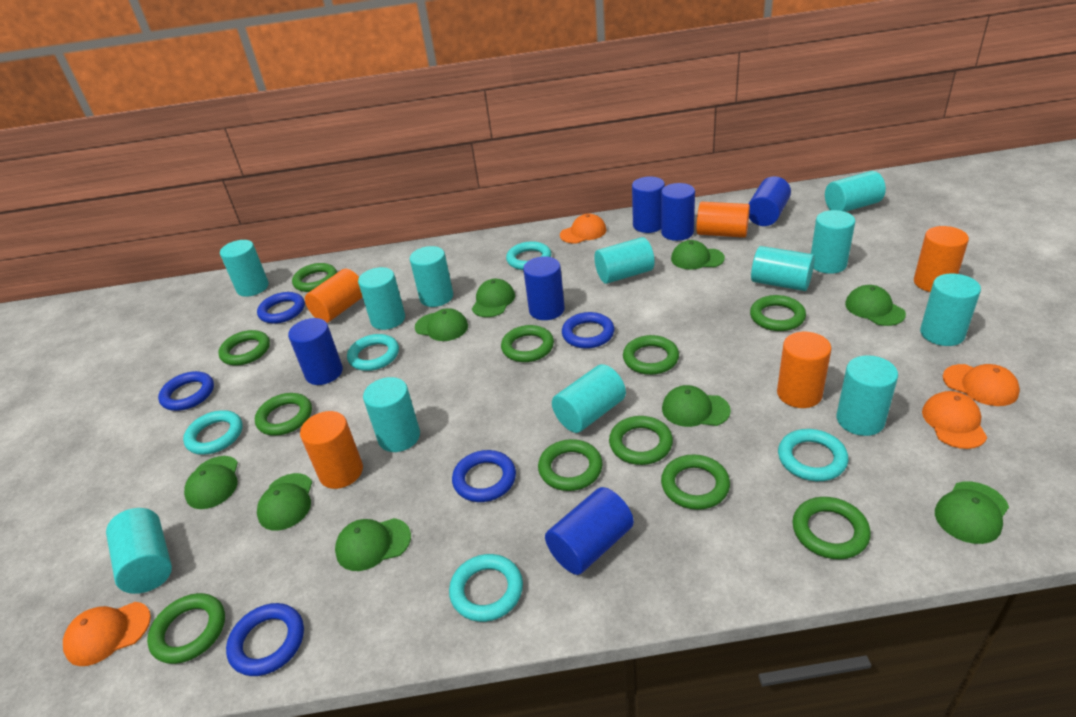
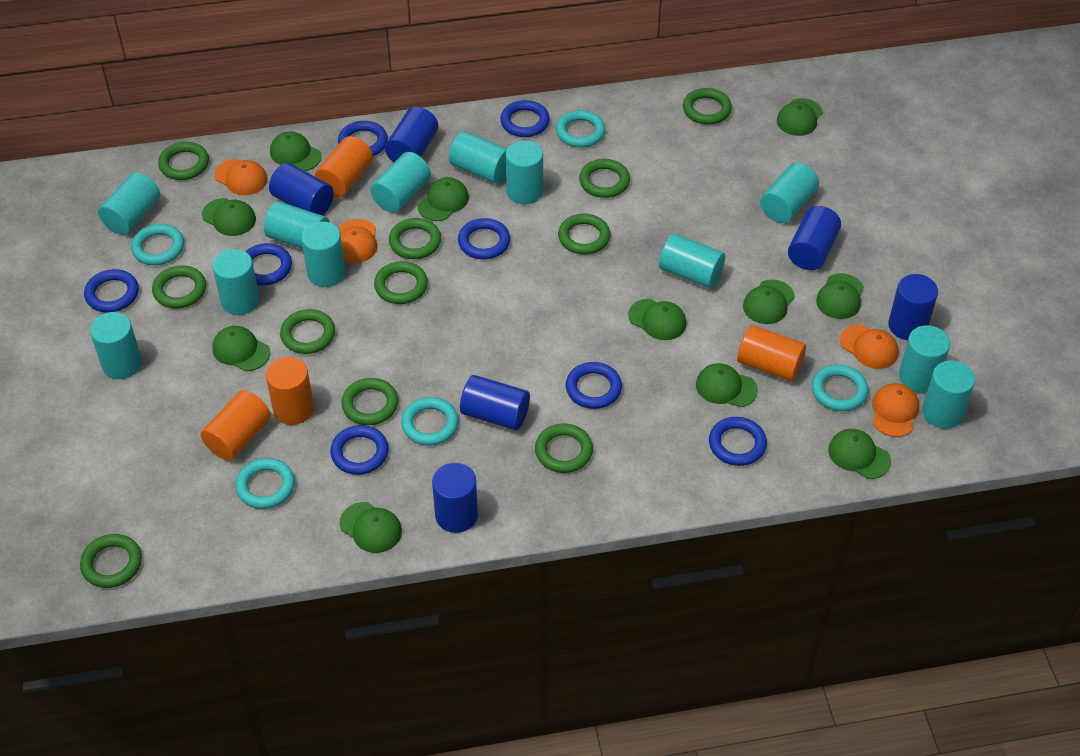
blue ring: [158,371,214,411] [226,603,304,676] [257,292,305,324] [452,450,516,502] [562,312,614,349] = 5 -> [84,269,139,312] [245,243,292,286] [330,425,389,475] [338,121,388,156] [458,218,510,259] [500,100,550,137] [566,362,622,409] [709,417,767,466] = 8
green cap: [184,456,238,509] [257,473,312,531] [335,518,411,571] [415,308,468,341] [472,279,515,317] [662,385,731,427] [671,240,725,270] [845,285,906,326] [935,481,1009,544] = 9 -> [202,198,256,236] [212,326,270,371] [270,131,321,171] [340,502,402,553] [418,177,469,221] [628,299,687,340] [696,363,758,407] [743,280,795,324] [777,98,823,136] [816,273,864,319] [828,429,891,479] = 11
orange cylinder: [300,411,363,489] [305,269,363,323] [696,202,750,238] [777,332,831,408] [914,226,969,292] = 5 -> [201,390,271,461] [266,357,314,425] [315,136,373,197] [737,325,806,381] = 4

